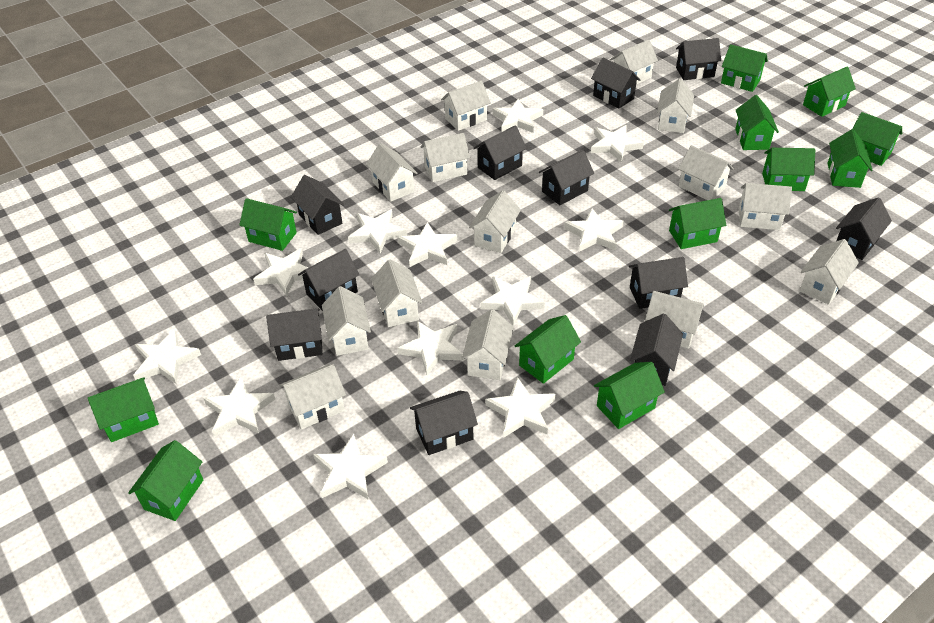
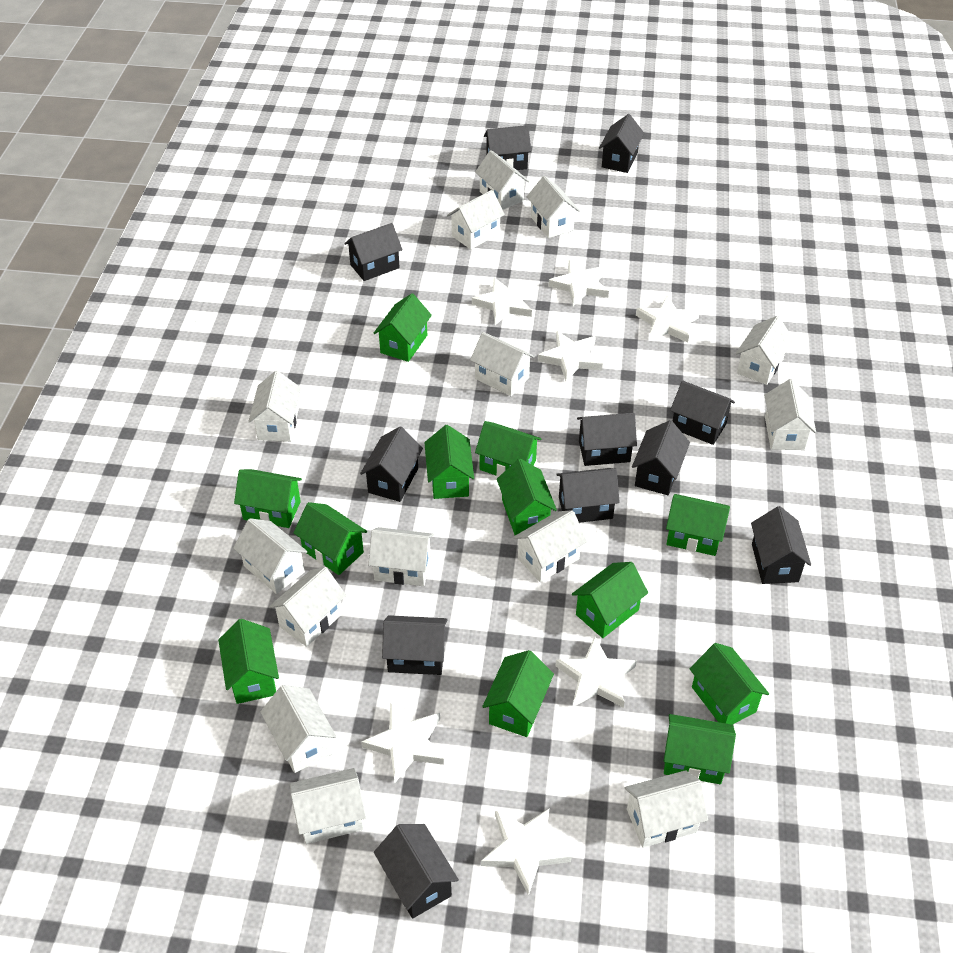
white star: [133,329,201,384] [203,377,275,437] [253,248,309,296] [313,434,388,499] [348,209,407,253] [397,321,464,375] [398,222,457,267] [481,276,545,325] [485,377,555,438] [492,99,543,133] [564,208,623,252] [591,125,644,162] = 12 -> [361,703,444,783] [472,278,532,325] [481,808,572,896] [538,331,603,382] [548,260,609,306] [556,636,637,708] [636,295,700,343] = 7

